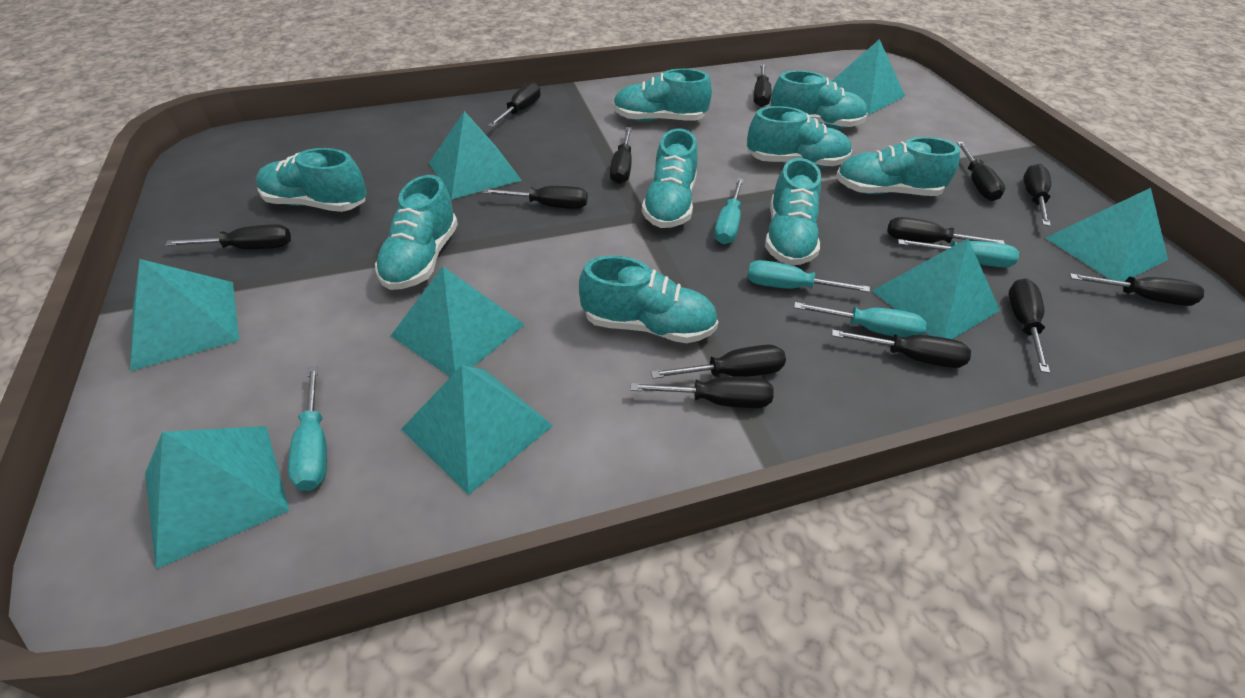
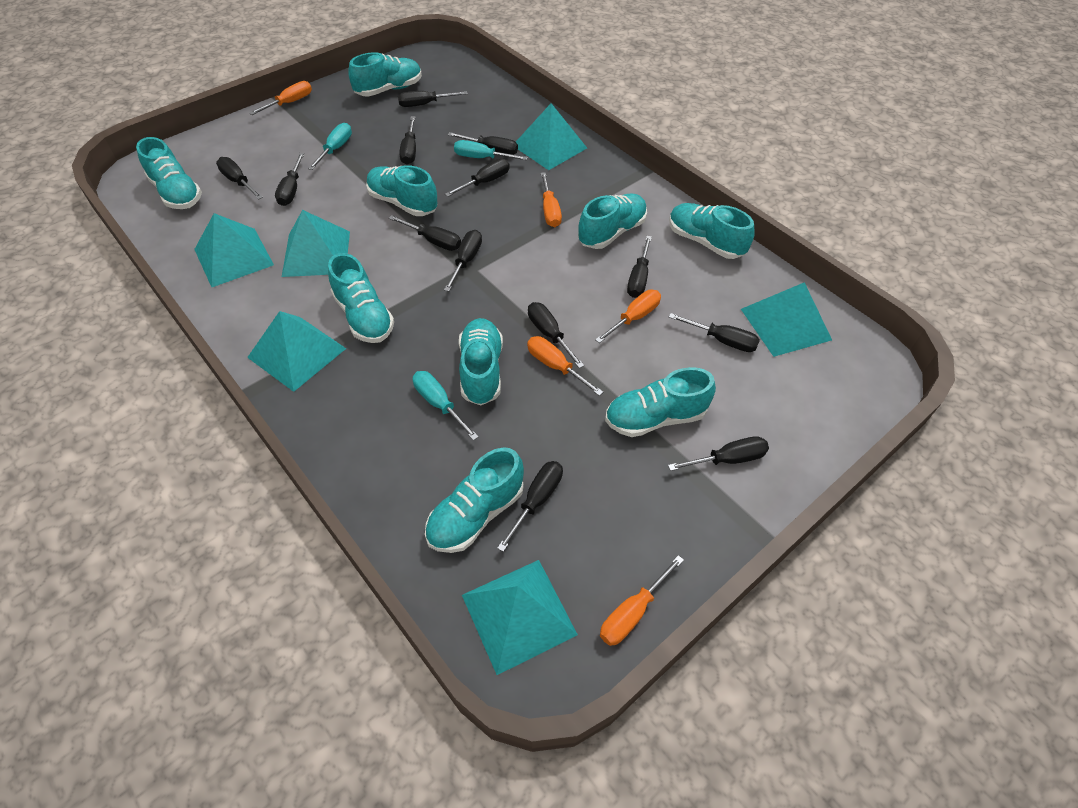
orange screwdriver: none = 0 -> [249,81,312,115] [527,336,603,396] [541,172,562,227] [595,290,661,343] [600,555,684,646] = 5
turquoise pyramid: [130,259,239,371] [145,426,289,569] [391,266,525,377] [401,365,553,495] [429,111,522,200] [831,39,905,114] [872,238,1000,339] [1046,188,1168,282] = 8 -> [194,213,274,287] [247,311,346,392] [282,210,350,277] [462,560,578,675] [516,103,587,170] [741,282,832,357] = 6
turquoise screwdriver: [288,366,327,491] [714,178,744,244] [747,260,870,292] [794,302,927,338] [898,239,1019,268] = 5 -> [308,123,352,170] [413,371,479,441] [454,140,528,160] = 3

